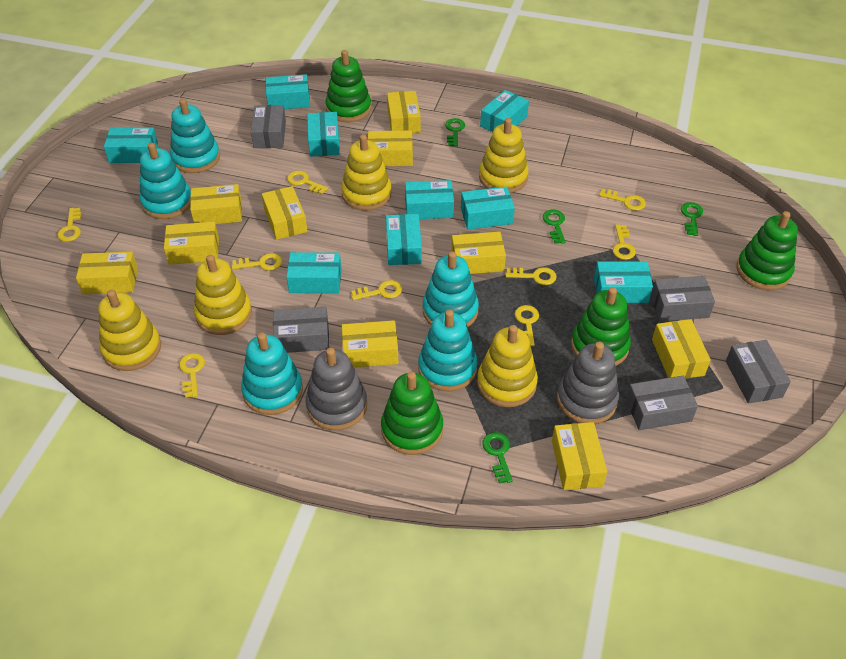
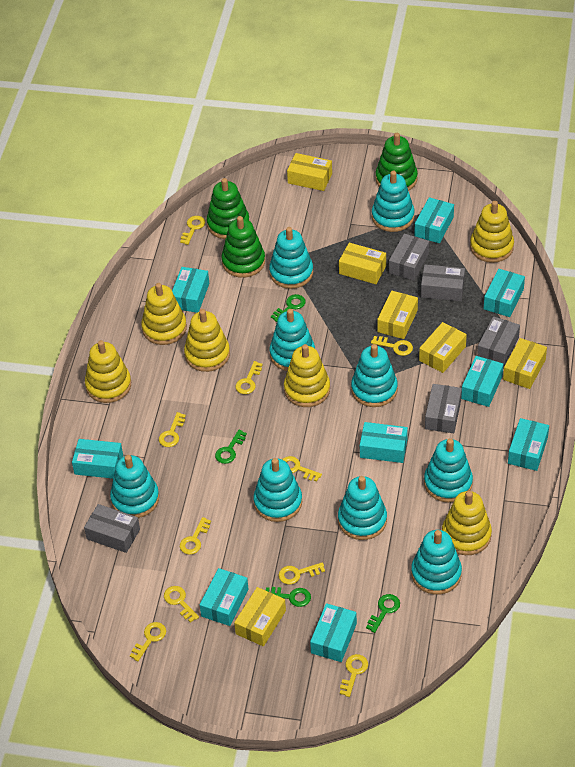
green stacking toy: [326,50,371,122] [381,372,443,455] [571,287,631,366] [737,211,798,290] = 4 -> [207,178,250,239] [221,216,265,278] [376,133,418,191] = 3
grey stacking toy: [305,348,367,431] [557,342,619,424] = 2 -> none = 0
turquoise stacking toy: [140,143,191,219] [170,99,220,173] [241,332,303,415] [418,310,477,391] [423,251,479,328] = 5 -> [110,455,159,518] [253,458,302,522] [269,227,313,289] [270,309,315,371] [338,476,387,540] [351,344,398,407] [372,171,414,232] [411,530,462,595] [424,438,473,502] = 9
yellow box: [76,252,138,294] [164,222,219,265] [190,184,242,224] [262,186,307,240] [342,320,398,368] [368,130,413,166] [387,91,421,133] [451,232,506,274] [552,422,607,490] [652,319,711,379] = 10 -> [234,587,286,646] [287,153,332,191] [339,243,386,284] [377,291,418,339] [419,322,467,373] [503,338,547,389] = 6
yellow key: [57,208,81,242] [179,353,205,398] [232,253,282,271] [287,171,328,194] [351,280,402,300] [506,267,557,285] [515,305,539,346] [599,189,646,211] [613,224,636,260] = 9 -> [130,622,166,661] [159,412,186,447] [164,586,199,623] [180,216,205,245] [180,517,211,555] [235,361,263,394] [279,562,325,584] [282,456,322,482] [340,654,368,697] [371,336,413,356] = 10
yellow stacking toy: [98,290,161,371] [194,255,252,335] [341,134,392,211] [477,325,538,407] [479,118,529,193] = 5 -> [85,340,131,403] [141,283,187,345] [184,309,230,372] [284,344,330,407] [442,491,492,555] [470,201,514,263] = 6

